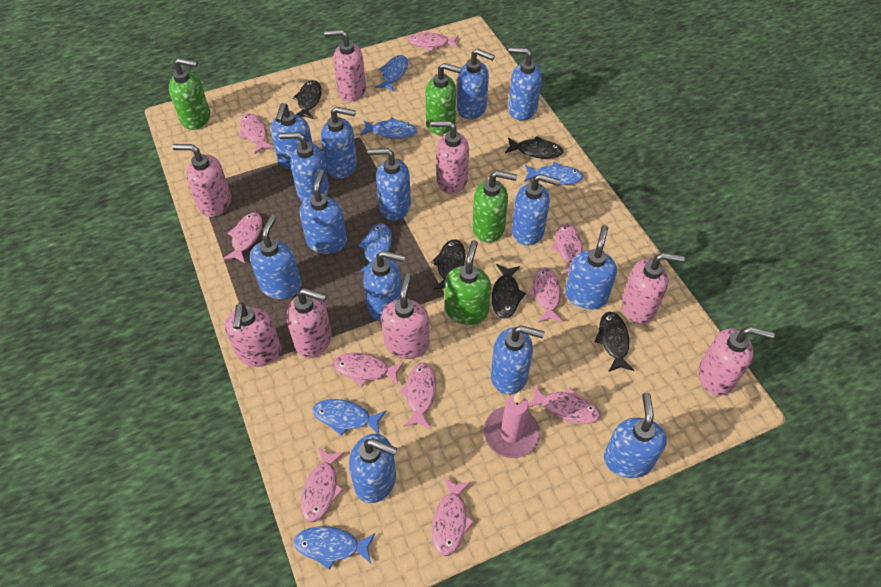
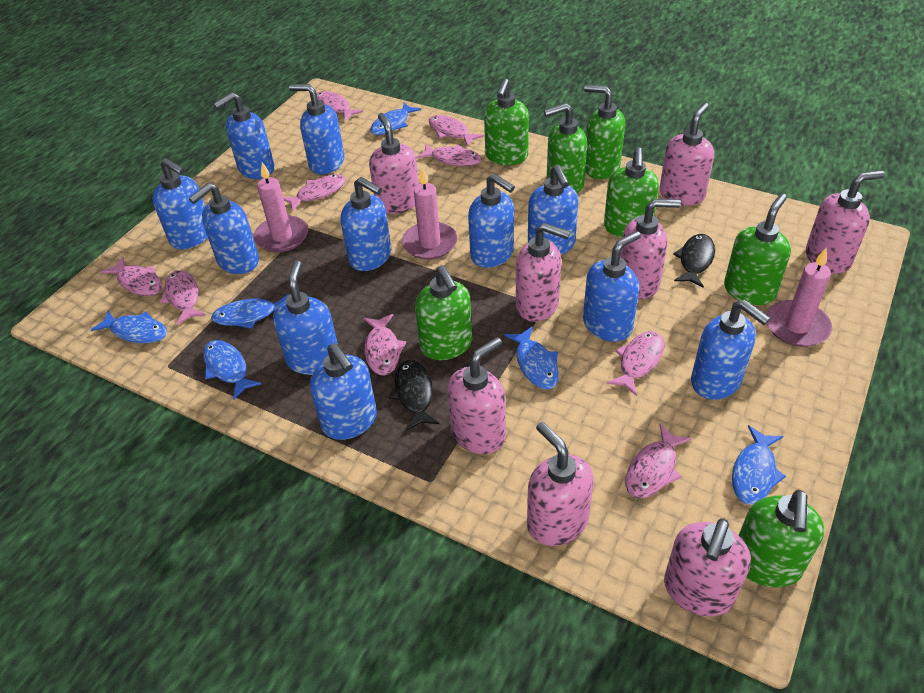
black fish: [293,80,322,119] [431,239,465,290] [492,264,526,319] [505,137,563,159] [594,312,634,372] = 5 -> [389,360,439,431] [673,234,715,288] = 2
blue soap dispenser: [250,214,301,299] [270,103,312,170] [279,132,329,202] [299,170,347,254] [321,106,357,179] [349,434,397,503] [363,251,405,322] [367,148,411,221] [457,49,495,119] [491,325,544,395] [508,47,542,121] [512,174,560,246] [565,225,617,310] [604,393,667,478] = 14 -> [152,158,208,250] [189,183,259,274] [213,92,274,179] [273,261,338,375] [289,84,344,174] [310,343,377,440] [341,177,391,271] [468,173,515,268] [528,165,578,255] [583,231,641,342] [691,300,770,400] = 11
green soap dispenser: [169,58,210,130] [425,63,462,135] [445,240,491,325] [472,170,517,243] = 4 -> [415,265,472,360] [484,79,529,165] [544,103,587,193] [584,85,625,179] [604,147,659,238] [724,194,791,305] [738,490,825,588] = 7
pink candle: [484,392,540,458] = 1 -> [254,162,308,252] [402,167,457,260] [766,248,832,347] = 3
pink fish: [223,213,262,263] [239,113,274,154] [301,447,345,522] [333,353,404,387] [399,362,436,429] [408,33,459,51] [432,477,474,556] [527,267,563,323] [528,384,600,424] [551,223,583,275] = 10 -> [101,257,162,296] [160,270,206,325] [283,174,346,211] [317,91,363,121] [364,314,407,376] [416,143,482,166] [429,115,484,147] [606,331,664,396] [626,424,691,499] = 9

